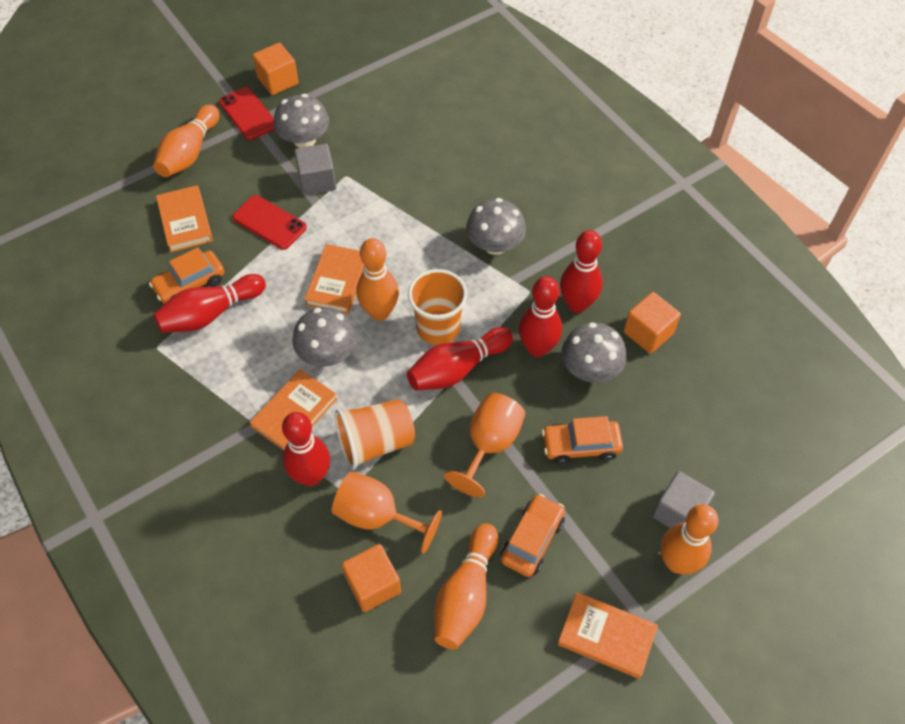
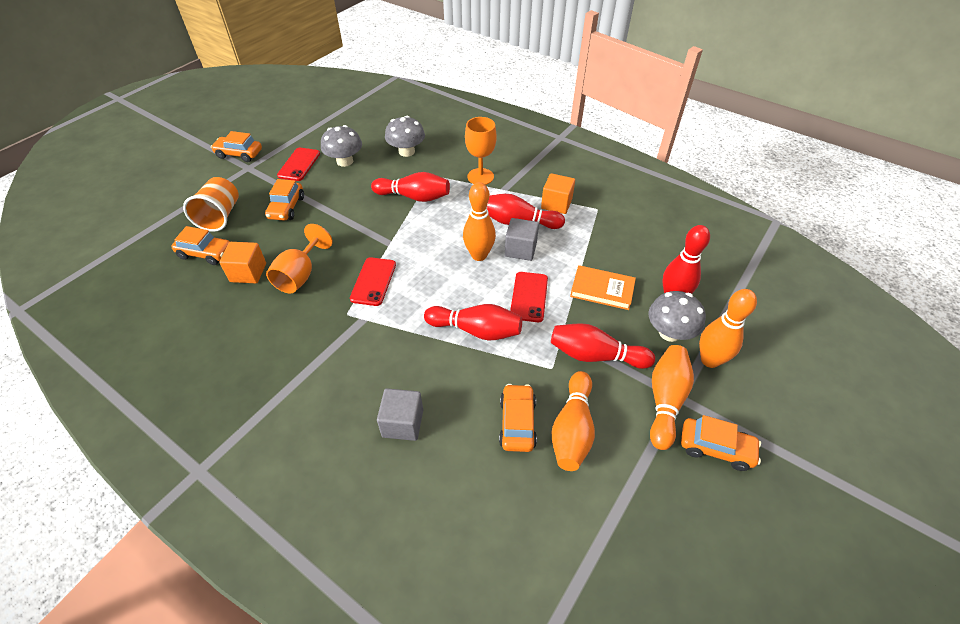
grey mushroom: [274,94,329,148] [293,307,357,367] [466,198,526,255] [562,322,627,383] = 4 -> [321,125,362,167] [385,116,425,157] [648,291,706,342] = 3
orange book: [156,185,213,252] [250,369,337,451] [304,244,364,314] [558,592,658,679] = 4 -> [570,265,636,310] = 1
orange car: [149,247,225,304] [500,494,565,577] [542,416,623,464] = 3 -> [171,226,230,265] [211,131,262,162] [265,179,304,221] [499,384,537,452] [681,415,761,471] = 5
orange cube: [252,43,299,95] [342,544,401,612] [624,292,681,354] = 3 -> [219,242,266,283] [541,173,575,214] = 2
orange cup: [335,399,415,469] [408,269,467,345] = 2 -> [183,177,239,232] = 1
red phone: [219,87,274,140] [232,195,307,250] = 2 -> [277,148,320,181] [350,257,396,306] [510,272,548,322] = 3

